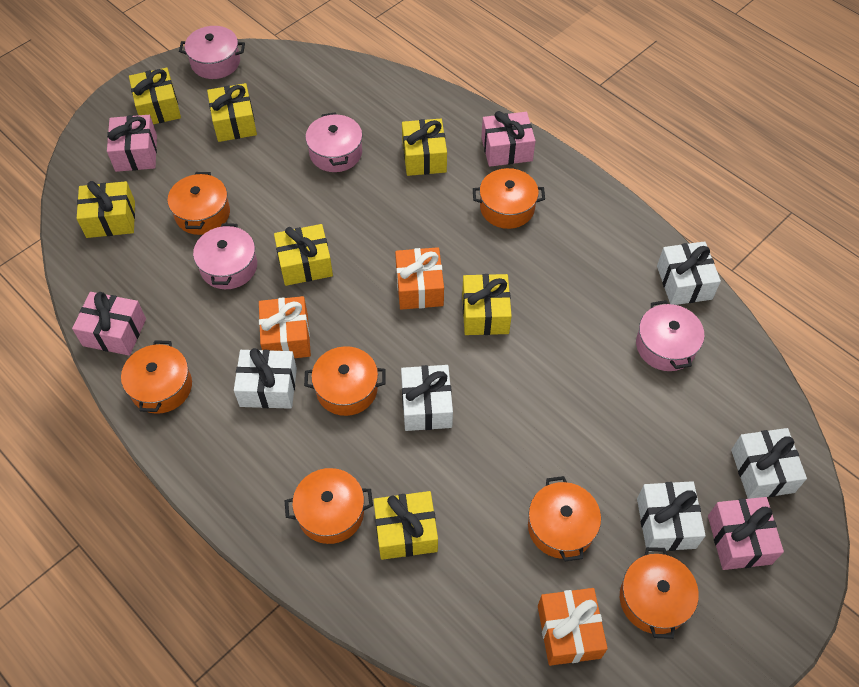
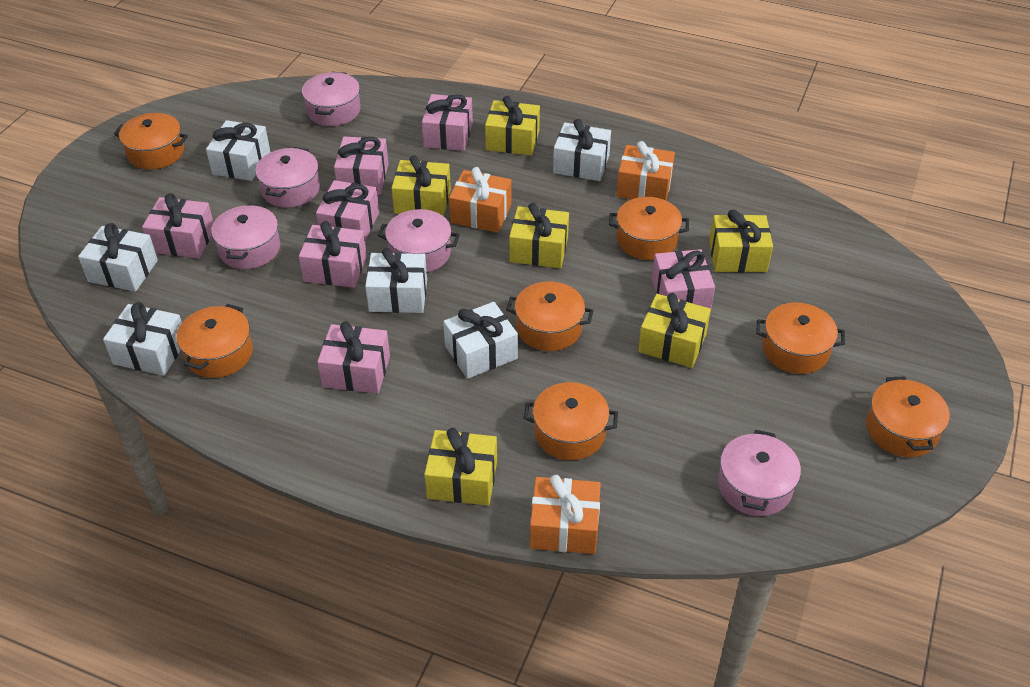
pink gift: [72,292,146,356] [107,115,157,172] [481,111,536,167] [708,497,784,570] = 4 -> [142,193,214,258] [299,221,367,288] [316,180,379,241] [317,321,390,393] [334,137,388,195] [422,94,473,151] [652,249,715,309] = 7
pink pot: [179,26,245,79] [193,223,257,289] [305,112,362,172] [636,300,704,371] = 4 -> [211,204,280,269] [255,147,320,207] [302,72,361,126] [378,209,460,272] [718,430,801,516] = 5
white gift: [234,348,297,409] [401,365,453,431] [637,481,706,552] [657,241,721,305] [731,428,807,499] = 5 -> [78,223,158,292] [103,302,182,376] [206,120,270,181] [365,248,427,313] [443,302,518,379] [553,119,611,181] = 6
yellow gift: [77,181,135,238] [129,68,181,124] [207,83,257,142] [274,224,333,286] [373,491,438,560] [402,119,447,176] [462,274,512,335] = 7 -> [392,155,451,216] [424,428,497,506] [485,96,540,156] [509,203,569,268] [638,293,711,368] [709,210,773,272] = 6

